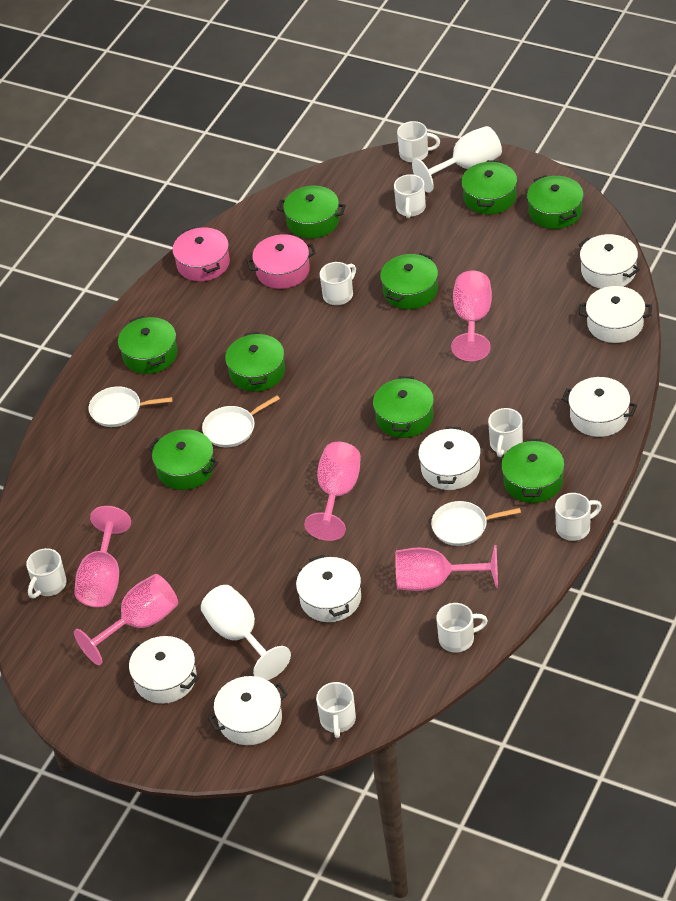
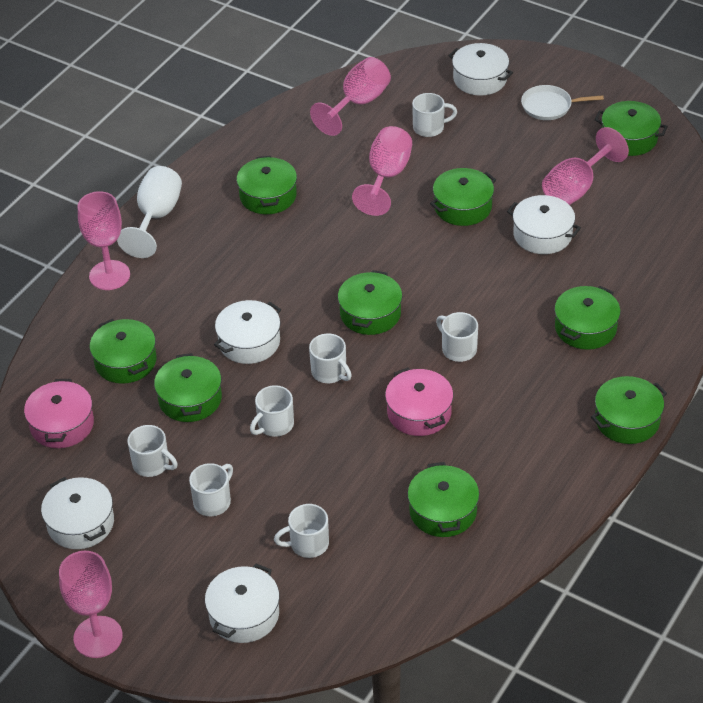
white goblet: [201,585,291,680] [412,126,502,193] = 2 -> [117,166,182,258] = 1
white mug: [26,548,67,598] [316,682,356,738] [320,262,356,305] [394,174,426,218] [397,121,440,162] [436,603,488,653] [488,408,523,457] [555,493,602,541] = 8 -> [127,425,178,477] [189,463,233,516] [250,385,294,437] [274,504,329,558] [309,334,352,383] [412,93,457,137] [436,312,478,362] = 7
white pan: [89,386,172,427] [202,395,280,447] [431,501,521,546] = 3 -> [521,85,604,120] = 1
white pot: [127,636,199,704] [208,676,288,745] [296,554,361,622] [418,426,481,490] [562,377,637,437] [578,234,640,289] [579,286,652,343] = 7 -> [41,477,114,549] [205,564,279,643] [214,300,281,364] [448,43,513,96] [507,195,581,254] = 5

